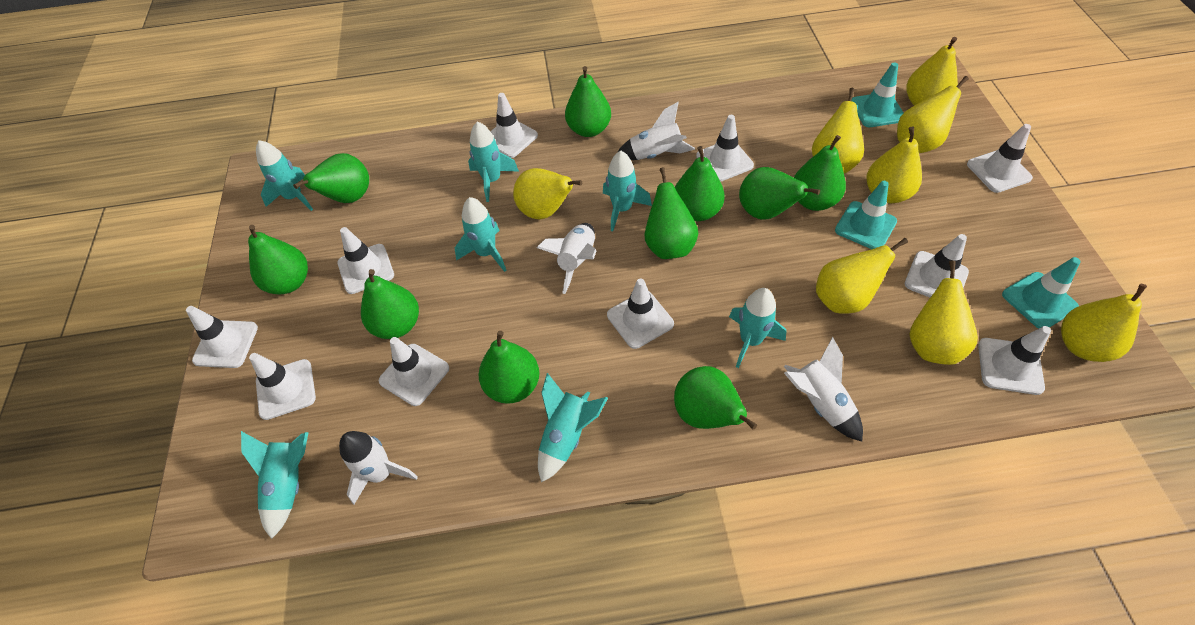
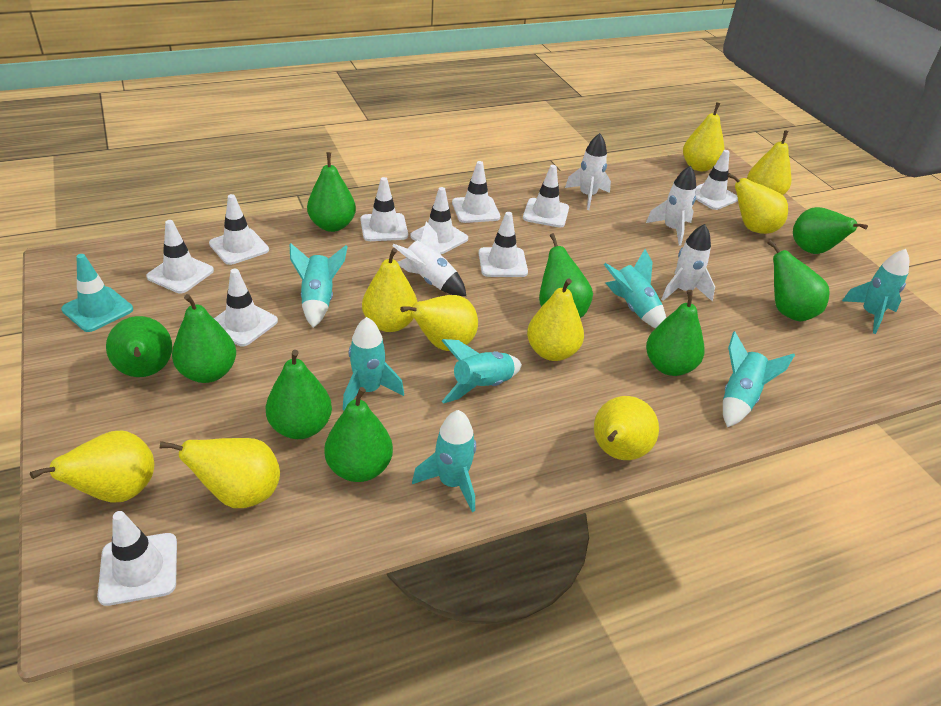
green pear: [248,225,308,294] [293,153,369,203] [361,269,419,339] [479,331,539,404] [565,66,611,137] [645,167,698,259] [674,366,757,430] [675,146,725,221] [739,167,820,220] [794,135,846,211] = 10 -> [106,316,172,377] [172,294,236,383] [266,350,332,439] [307,152,356,232] [324,387,393,482] [539,233,593,318] [646,290,704,376] [767,240,830,322] [793,207,868,254] = 9
turquoise traffic cone: [835,181,897,249] [852,62,904,127] [1002,257,1081,329] = 3 -> [61,254,133,332] = 1
yellow pear: [513,168,582,219] [812,88,864,174] [816,238,908,314] [866,127,922,203] [897,76,969,153] [907,37,958,105] [909,261,978,365] [1061,284,1147,362] = 8 -> [30,431,154,503] [159,438,280,508] [362,248,417,332] [400,295,478,351] [527,278,584,361] [594,396,659,460] [683,102,725,171] [727,173,788,234] [747,130,791,195] = 9

